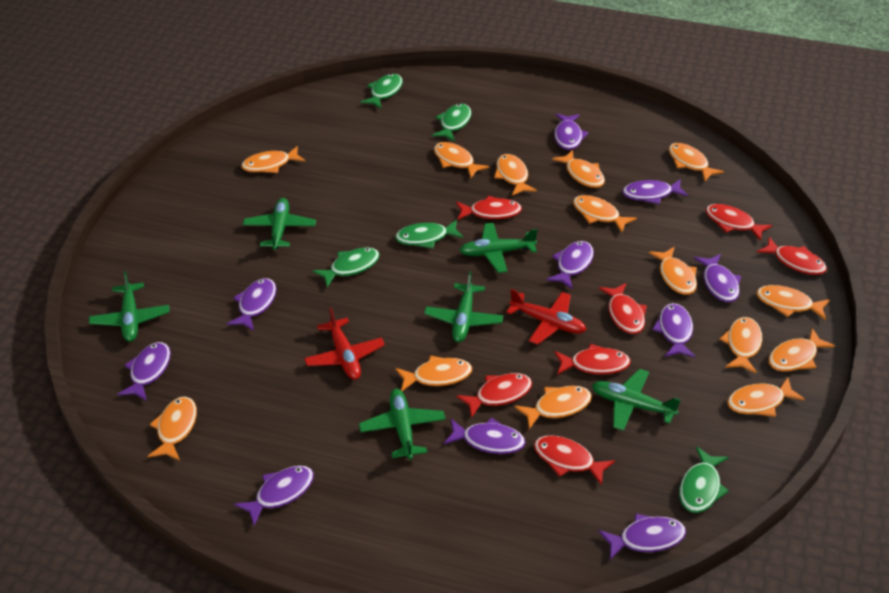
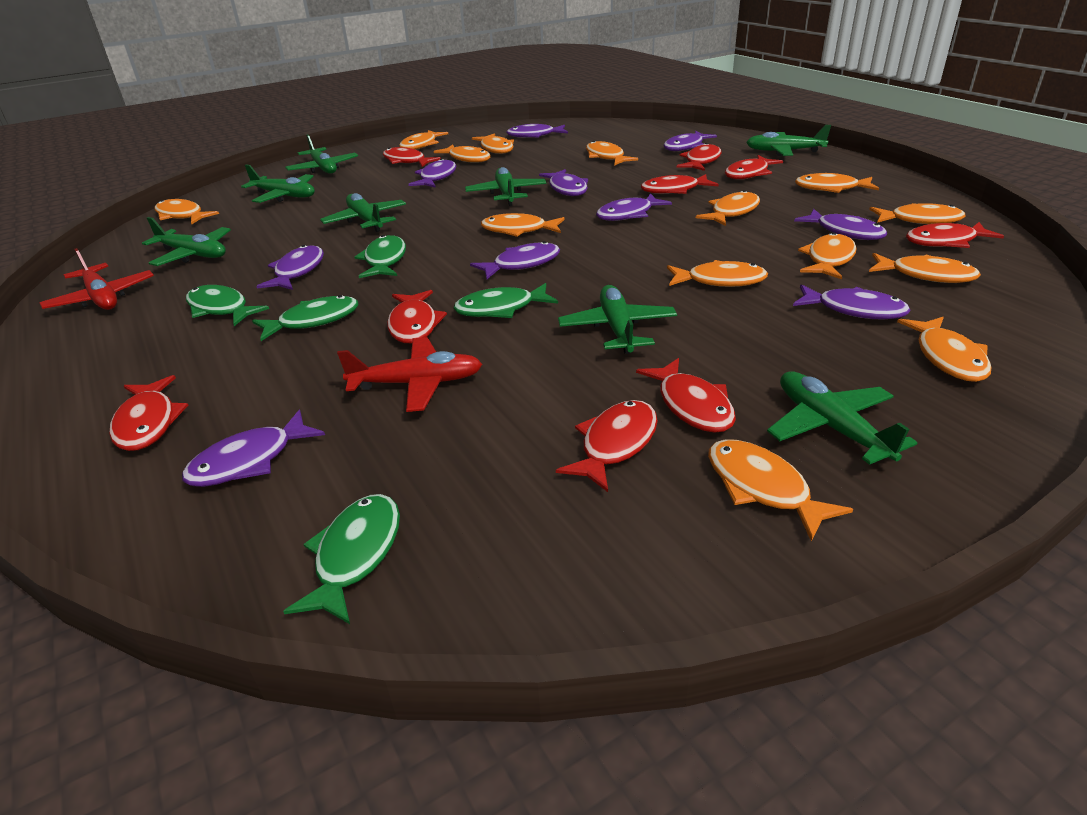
green plane: [89,271,170,342] [243,198,316,250] [359,389,445,460] [424,271,503,342] [460,223,538,273] [592,369,681,431] = 6 -> [142,217,231,266] [241,165,315,203] [285,135,358,174] [320,193,406,232] [465,167,547,206] [558,285,677,354] [746,125,831,156] [767,371,917,465] = 8
red fish: [456,196,522,220] [456,373,532,418] [534,435,615,485] [554,344,631,375] [599,283,647,334] [705,204,772,241] [756,237,827,275] = 7 -> [109,375,188,451] [383,147,441,167] [387,290,447,343] [556,400,658,492] [636,358,736,433] [641,174,719,194] [677,143,721,171] [725,155,783,179] [906,222,1004,248] = 9

